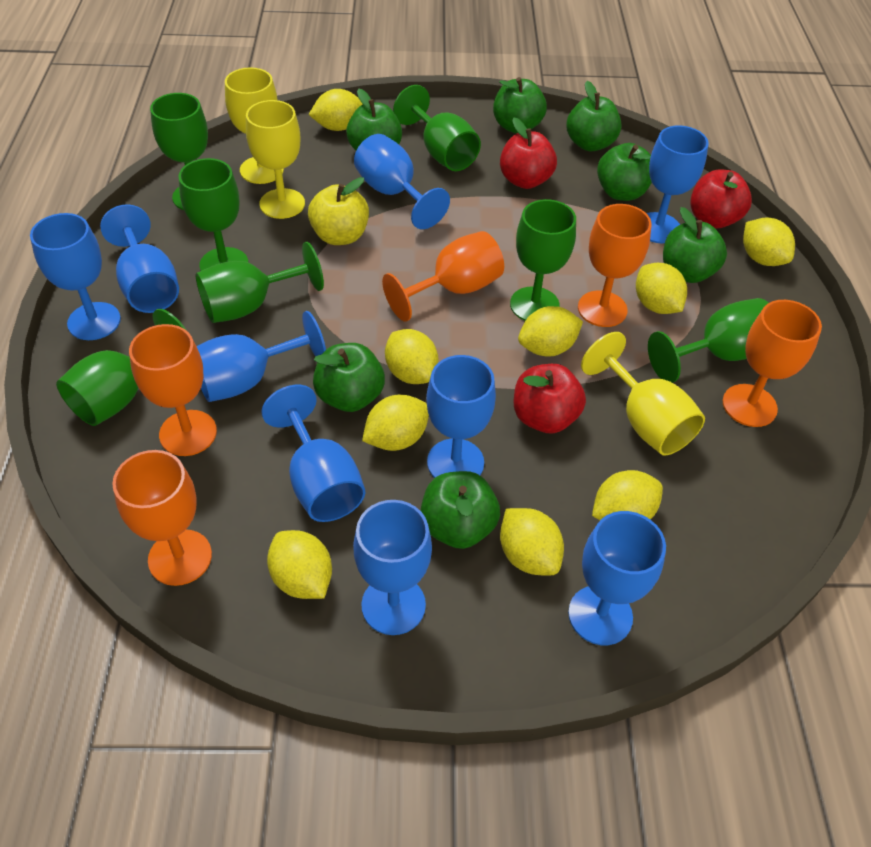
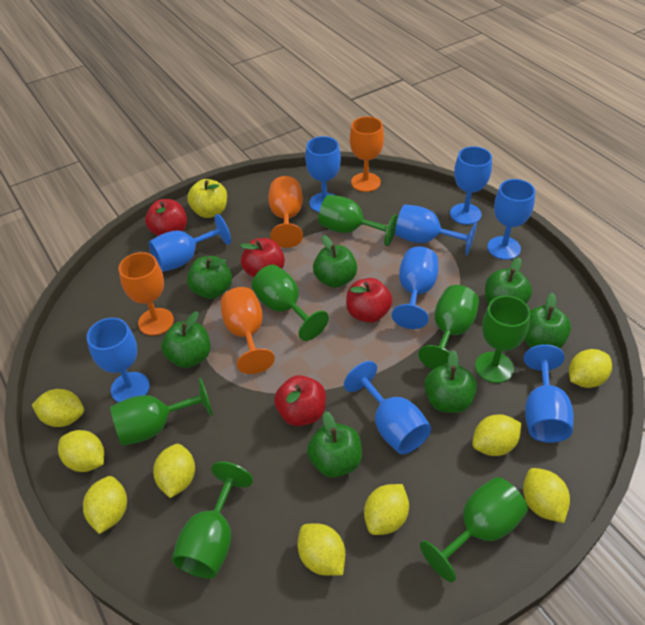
orange goblet: [112,450,212,586] [129,324,217,456] [382,231,504,322] [578,204,652,327] [723,300,822,427] = 5 -> [119,252,174,336] [221,287,275,374] [268,176,303,248] [350,116,384,192] = 4
red apple: [500,118,557,189] [514,364,586,434] [690,170,752,228] = 3 -> [145,199,187,236] [240,238,285,277] [274,375,326,426] [346,278,392,323] = 4
yellow goblet: [225,68,284,184] [246,100,305,219] [581,332,705,456] = 3 -> none = 0

